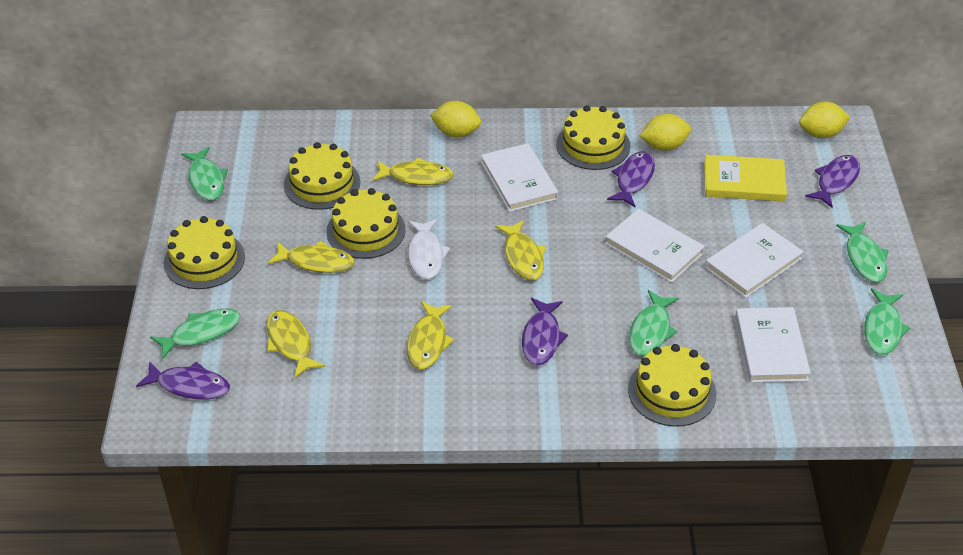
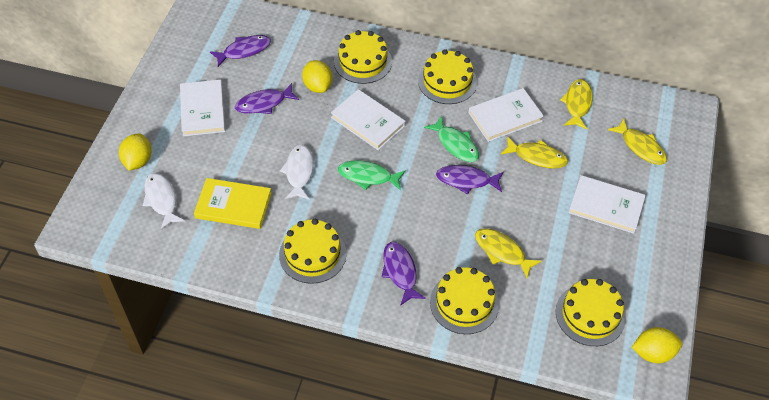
green fish: [150,309,241,359] [181,147,228,200] [629,290,679,356] [836,222,889,282] [864,288,910,355] = 5 -> [338,160,406,190] [424,116,479,162] = 2
white fish: [408,219,450,279] = 1 -> [142,173,185,230] [280,144,314,200] = 2
yellow fish: [267,310,325,379] [268,241,355,273] [372,157,454,185] [407,301,454,369] [495,220,546,280] = 5 -> [475,228,542,278] [501,136,568,169] [560,79,593,129] [608,119,667,165] = 4

